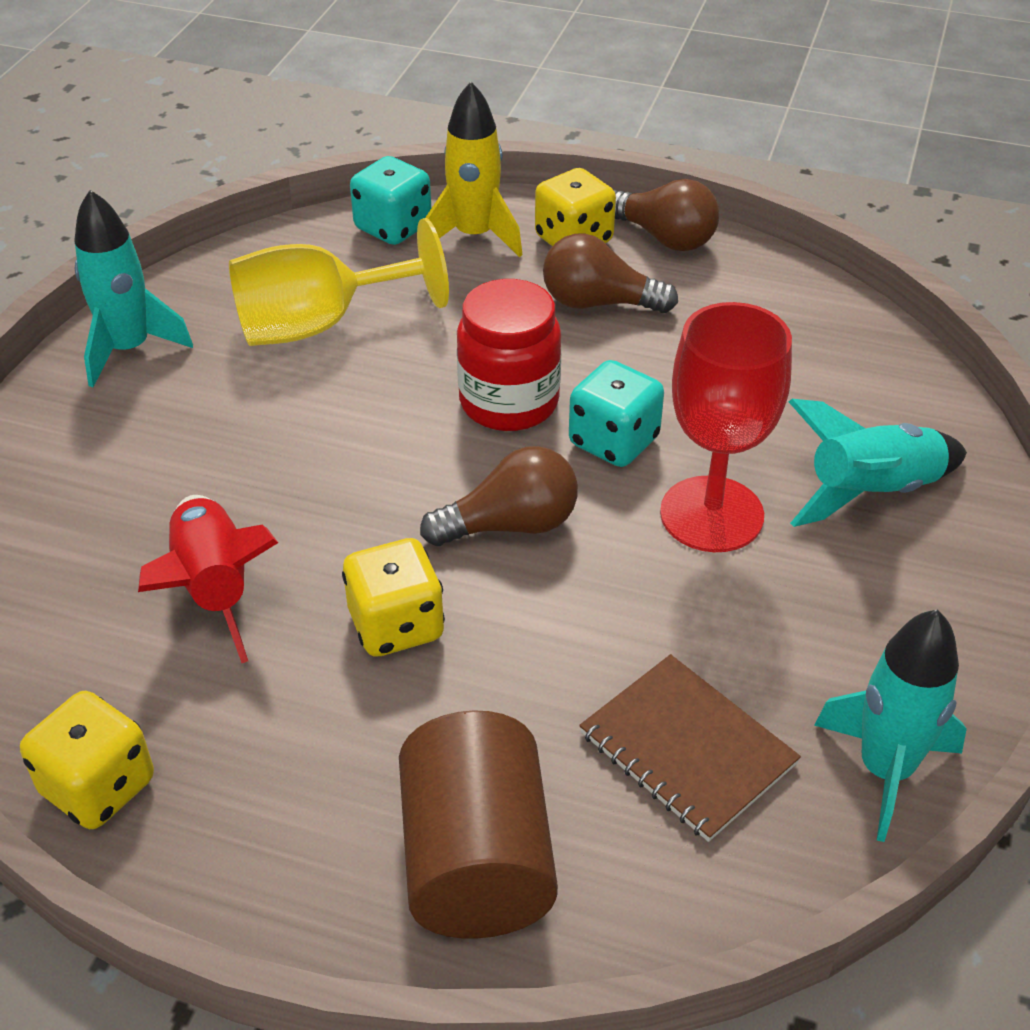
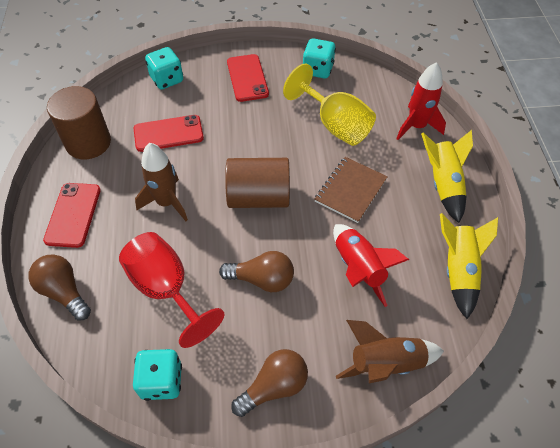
brown cylinder: [399,710,558,939] = 1 -> [47,86,111,159] [225,158,290,208] = 2
brown rocket: none = 0 -> [135,143,188,221] [336,320,444,383] = 2
red jar: [457,279,561,431] = 1 -> none = 0
red phone: none = 0 -> [43,183,101,248] [134,115,204,152] [227,54,269,102] = 3
red rocket: [138,495,278,663] = 1 -> [333,224,409,307] [396,62,446,140] = 2
turquoise dice: [350,156,431,245] [569,360,664,467] = 2 -> [133,349,182,401] [145,47,183,89] [303,38,336,78] = 3
turquoise rocket: [74,190,193,387] [789,399,967,527] [814,610,967,842] = 3 -> none = 0
yellow dice: [20,691,154,829] [342,538,445,657] [535,168,616,246] = 3 -> none = 0
yellow rocket: [425,81,523,257] = 1 -> [421,130,473,223] [440,213,498,319] = 2

